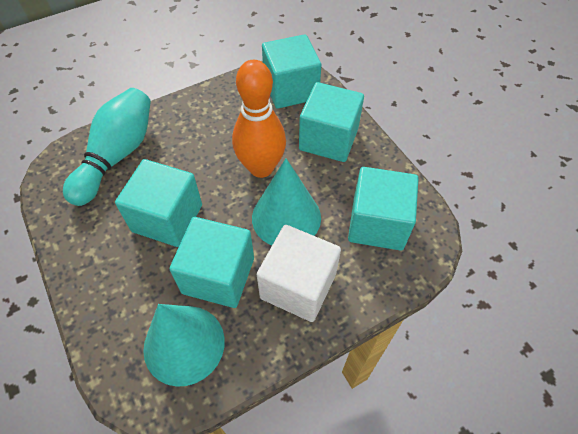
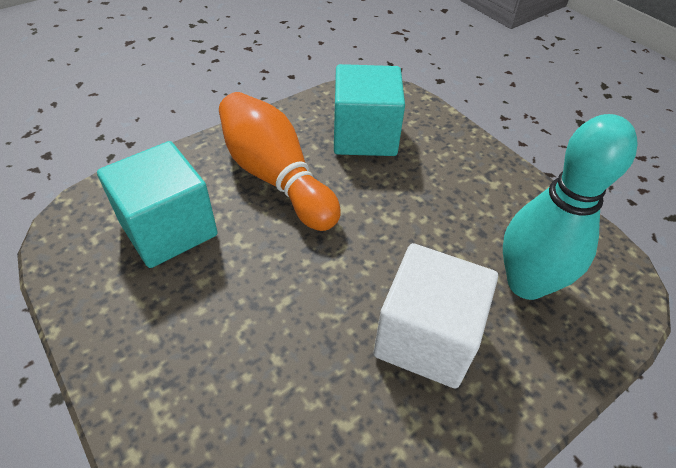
turquoise cone: [143,304,225,387] [252,158,321,245] = 2 -> none = 0
turquoise cube: [115,159,202,247] [170,217,254,308] [262,34,321,109] [299,82,364,162] [348,167,419,251] = 5 -> [97,141,218,268] [334,64,405,156] = 2

